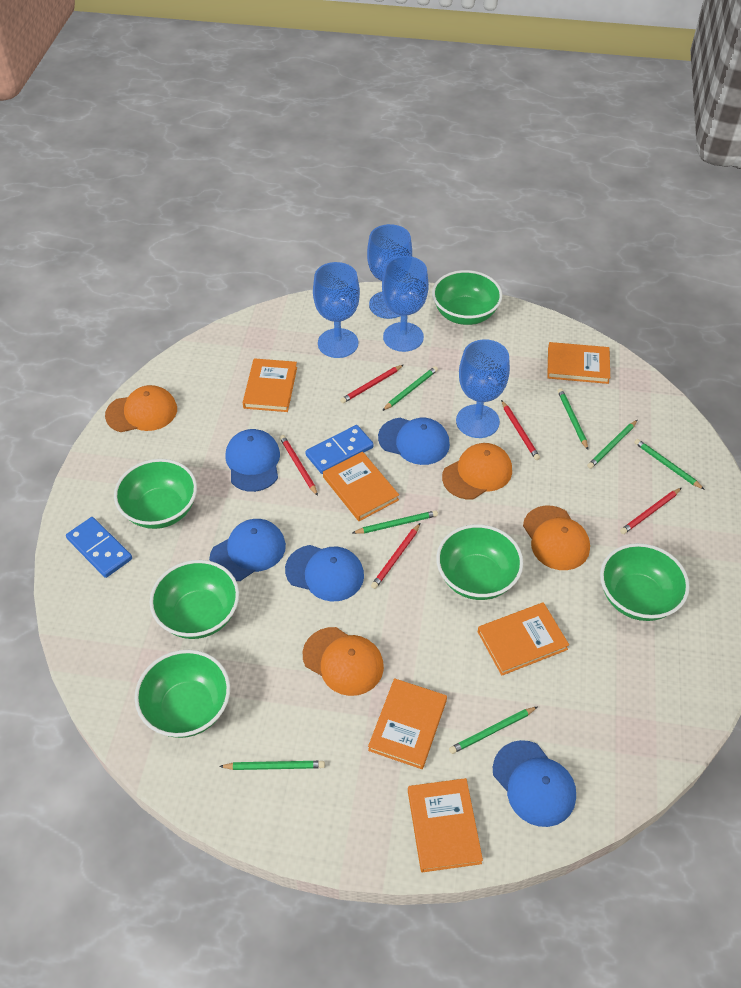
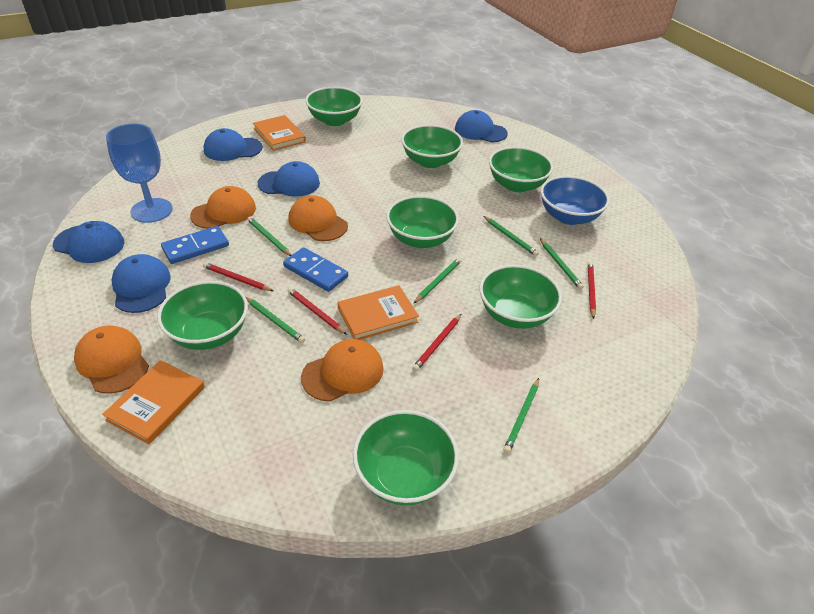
blue bowl: none = 0 -> [541,176,610,225] = 1
blue goblet: [313,262,360,358] [367,224,412,319] [382,256,429,352] [456,339,510,438] = 4 -> [106,124,172,223] = 1
green bowl: [114,459,197,529] [135,650,230,738] [150,560,239,639] [432,270,502,325] [436,524,523,600] [600,543,690,621] = 6 -> [157,281,248,350] [305,87,363,126] [353,410,459,505] [386,195,459,248] [401,125,463,168] [479,265,562,329] [489,147,553,192] = 7
green pencil: [219,761,325,770] [353,510,438,534] [382,366,438,411] [449,706,538,754] [558,388,588,450] [587,420,637,469] [634,439,705,490] = 7 -> [246,297,305,343] [247,217,291,256] [413,258,462,304] [484,216,539,256] [503,378,539,454] [540,239,584,290] = 6
orange book: [243,358,297,412] [323,452,399,521] [368,678,447,769] [408,778,483,872] [478,602,569,676] [547,342,610,384] = 6 -> [102,360,205,444] [253,115,306,151] [337,285,419,340] = 3
red pencil: [280,435,318,496] [340,365,403,403] [371,523,420,589] [501,400,540,460] [620,488,681,534] = 5 -> [203,262,274,291] [287,287,347,335] [412,314,461,371] [588,262,596,319] = 4

